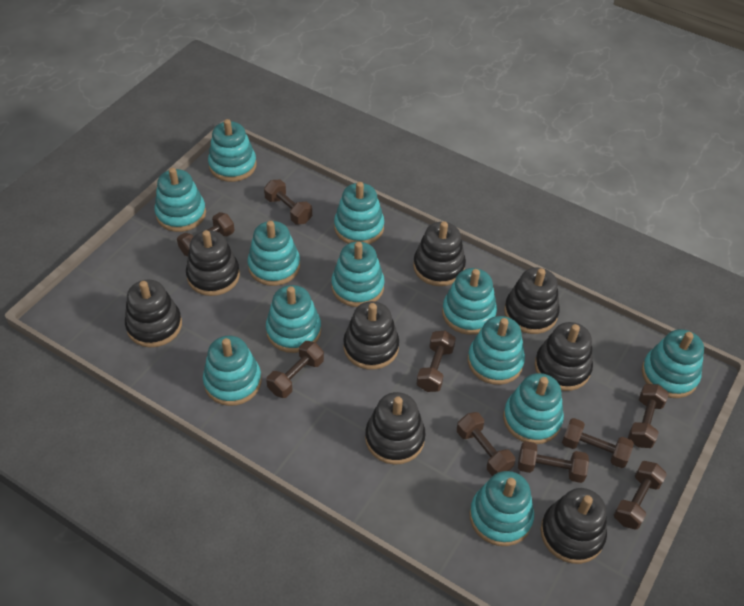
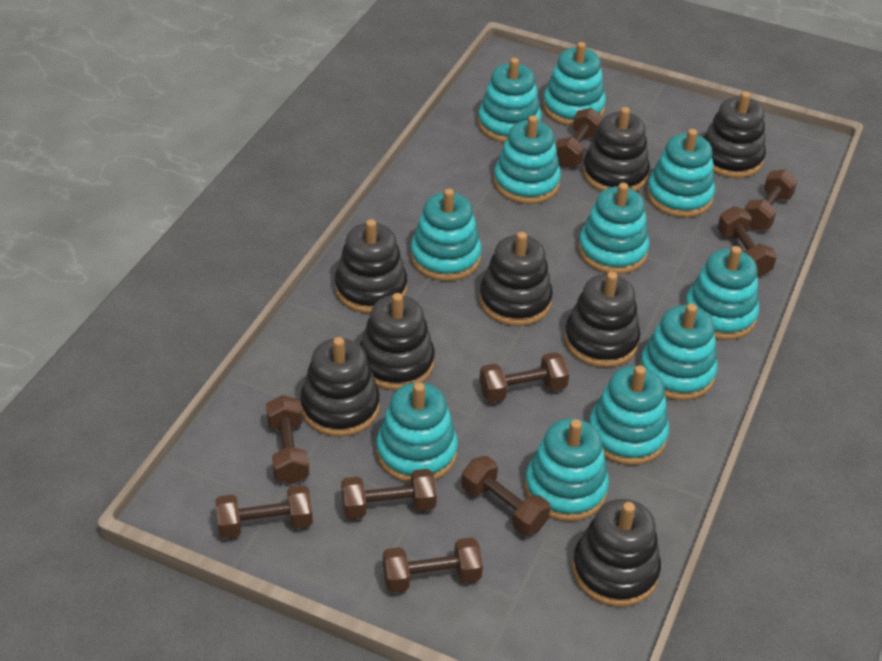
turquoise stacking toy: [154,168,206,232] [203,336,262,406] [208,119,257,182] [247,221,300,286] [266,285,321,353] [331,241,385,307] [334,182,384,244] [442,268,497,335] [468,316,525,385] [469,471,534,546] [503,373,564,444] [642,329,704,398] = 12 -> [376,382,458,483] [411,189,482,281] [478,58,542,143] [494,115,561,204] [525,418,609,521] [543,42,606,126] [578,183,649,274] [589,365,669,465] [640,304,718,400] [646,129,715,217] [684,246,759,340] = 11

